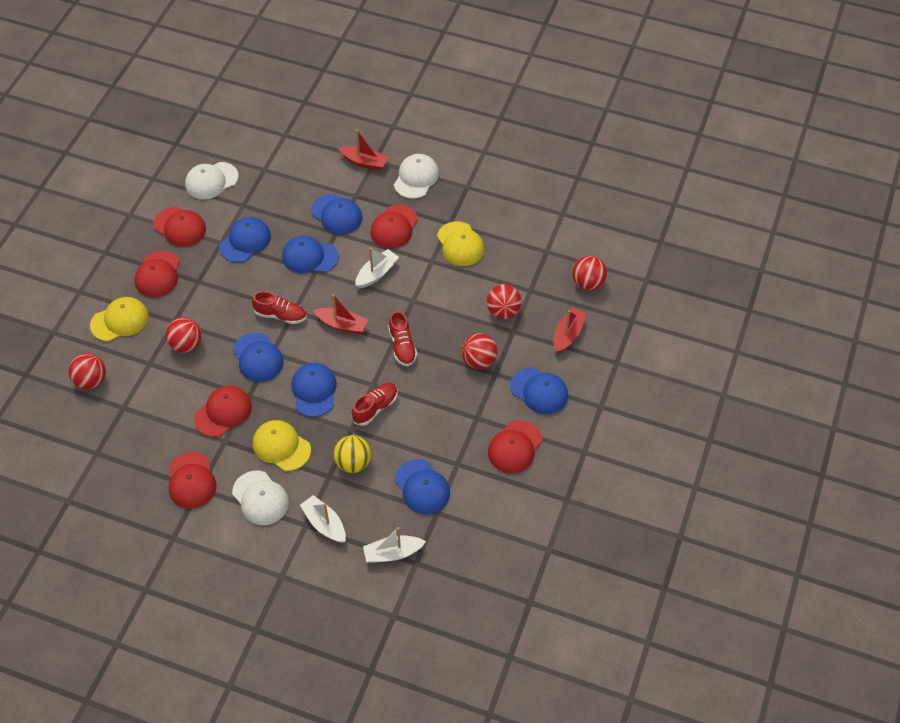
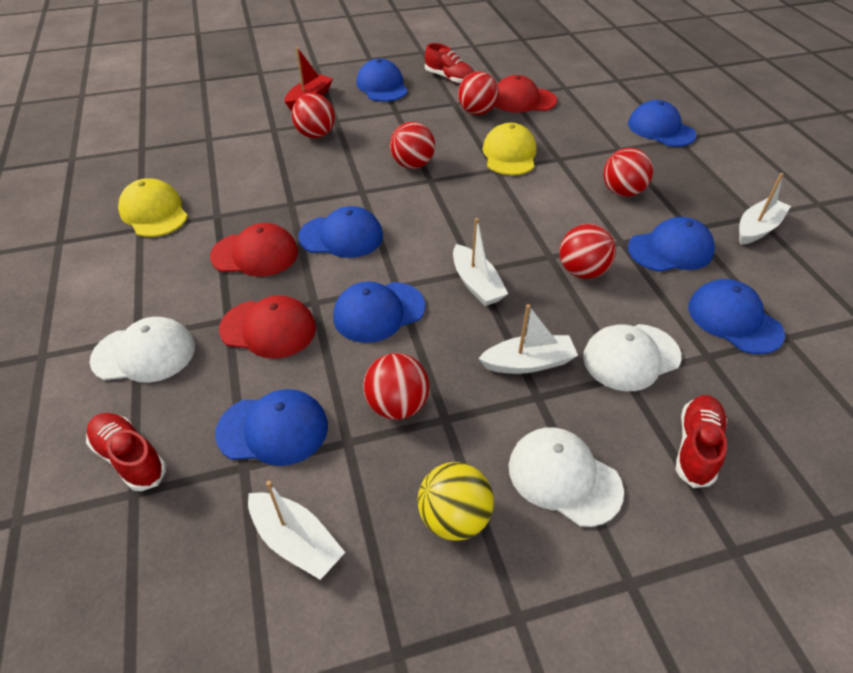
red ball: [68,353,106,389] [166,317,202,353] [462,333,498,369] [487,284,522,319] [572,256,607,290] = 5 -> [292,93,335,138] [363,353,429,420] [390,122,435,169] [458,71,499,115] [560,224,616,279] [603,148,653,197] = 6
red boat: [313,294,368,334] [338,129,388,170] [554,308,586,354] = 3 -> [285,47,333,111] = 1
red cap: [134,250,180,297] [153,207,206,247] [169,452,216,509] [194,385,252,437] [370,205,418,249] [488,420,542,473] = 6 -> [210,223,298,277] [219,295,316,359] [495,75,557,113] = 3
white boat: [300,495,346,543] [355,247,399,288] [363,527,426,563] = 3 -> [248,481,346,580] [453,218,508,306] [478,304,578,374] [739,173,791,245] = 4
yellow cap: [90,297,149,341] [253,420,311,471] [437,221,484,266] = 3 -> [118,178,188,237] [483,123,537,175] = 2

